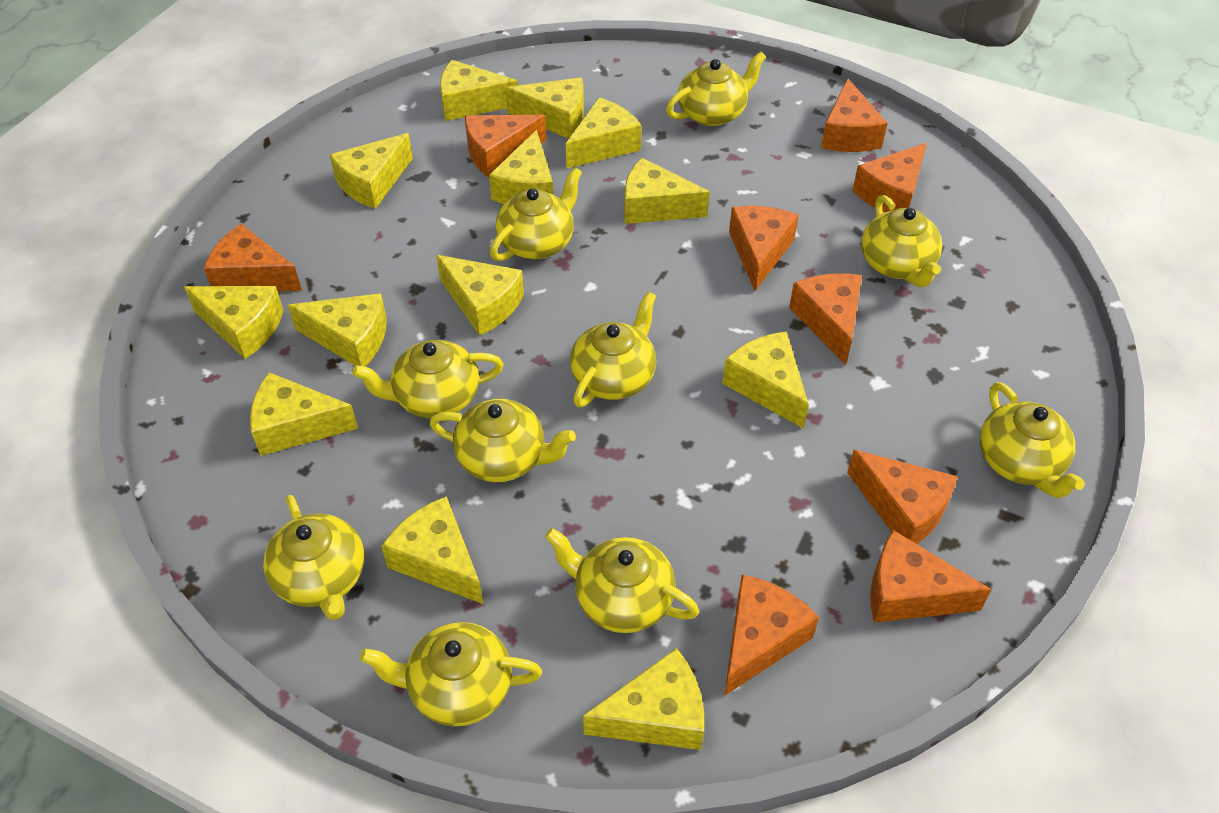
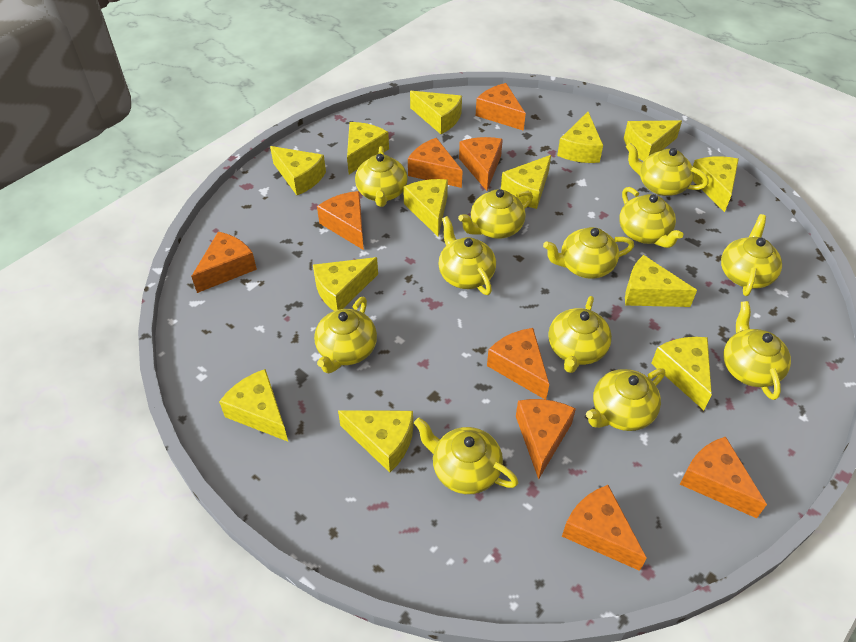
yellow teapot: [263,495,364,620] [352,340,504,418] [360,622,542,727] [429,399,576,482] [490,167,582,261] [545,528,699,633] [570,292,656,408] [666,51,766,126] [861,195,942,287] [980,382,1085,498] = 10 -> [314,297,377,374] [355,146,408,207] [414,418,518,494] [438,216,496,295] [458,189,533,239] [543,227,634,279] [548,296,612,373] [586,368,665,431] [619,187,683,248] [626,143,709,196] [721,214,782,296] [723,301,791,400] = 12

